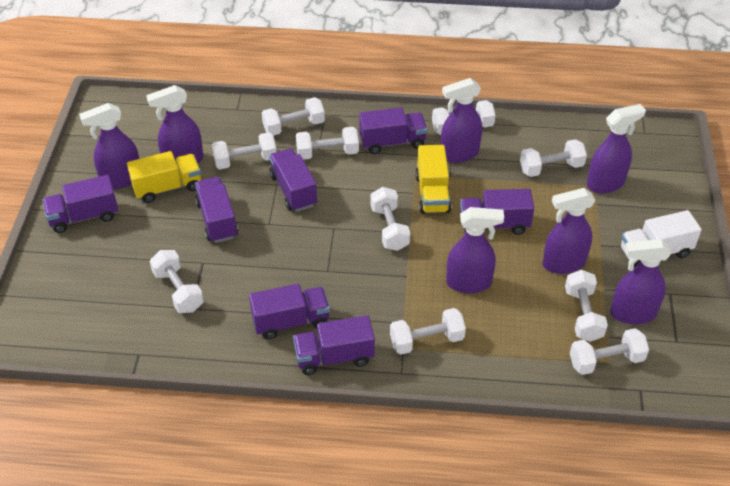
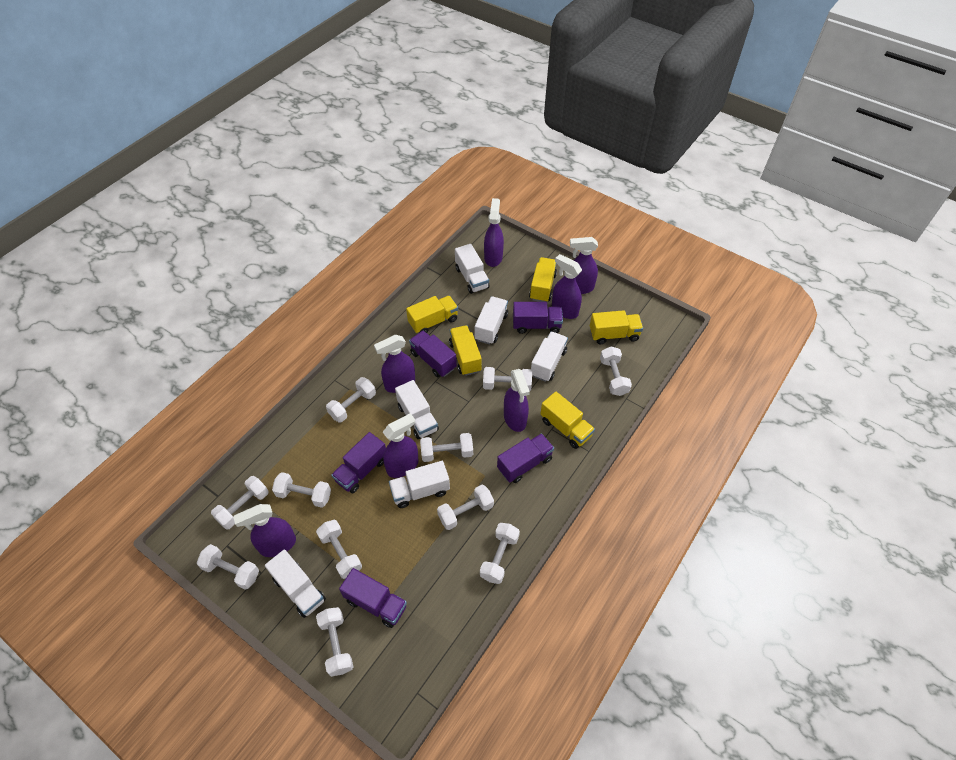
purple truck: [42,175,118,233] [195,177,238,243] [249,284,330,339] [269,148,317,212] [293,315,375,375] [359,107,427,154] [460,189,534,235] = 7 -> [331,432,386,493] [339,568,407,628] [409,331,457,377] [497,433,554,483] [513,302,563,334] = 5
white dumbbell: [150,250,204,313] [212,132,277,169] [262,97,325,136] [296,127,359,160] [370,187,410,251] [390,308,466,355] [432,100,495,135] [520,139,587,177] [565,270,608,342] [570,328,649,375] = 10 -> [197,544,259,590] [211,476,269,529] [272,472,331,508] [316,520,362,579] [316,607,353,677] [326,377,376,423] [420,433,473,462] [437,485,494,530] [480,523,520,584] [483,367,532,391] [600,347,632,396] = 11
white truck: [621,210,702,268] = 1 -> [265,549,326,618] [389,461,450,508] [395,380,439,439] [455,244,490,294] [475,296,508,345] [531,332,568,382] = 6
yellow truck: [127,151,201,203] [415,145,451,214] = 2 -> [406,296,458,333] [449,325,482,376] [529,257,557,302] [540,392,595,449] [590,310,643,344] = 5

